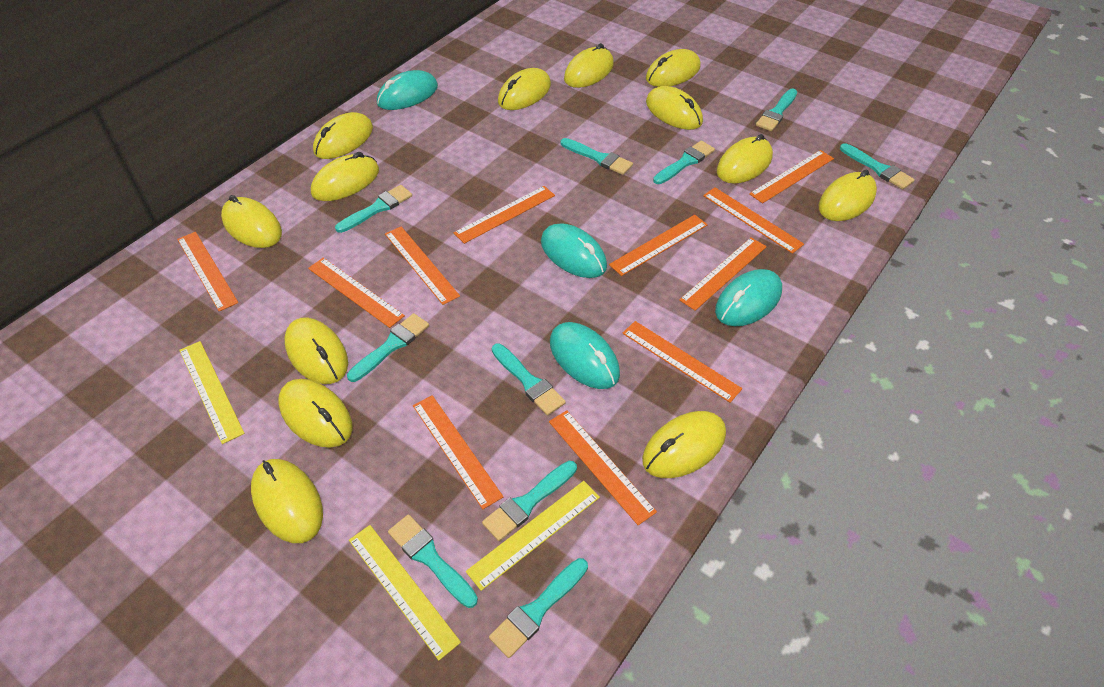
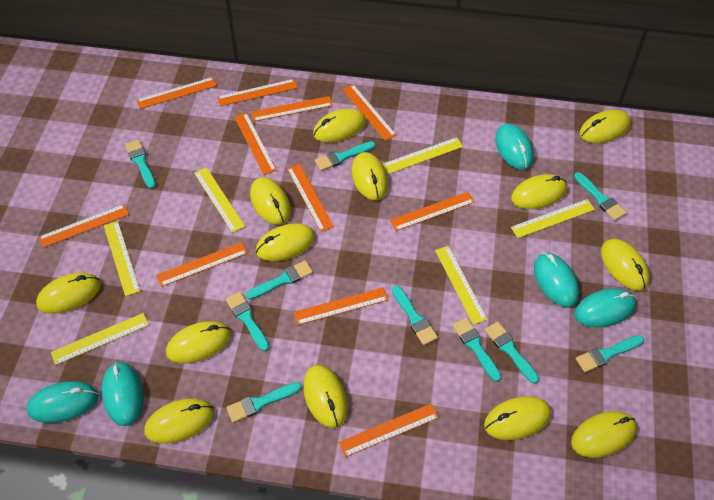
turquoise mouse: [377,70,438,110] [541,224,607,278] [550,322,620,389] [715,269,782,326] = 4 -> [26,381,99,423] [102,362,144,426] [495,124,534,170] [534,253,579,307] [574,288,636,327] = 5
yellow ruler: [179,341,245,444] [349,525,461,660] [466,481,600,591] = 3 -> [51,313,149,365] [104,221,140,296] [194,167,245,233] [382,137,463,174] [435,246,487,325] [511,199,595,238] = 6

